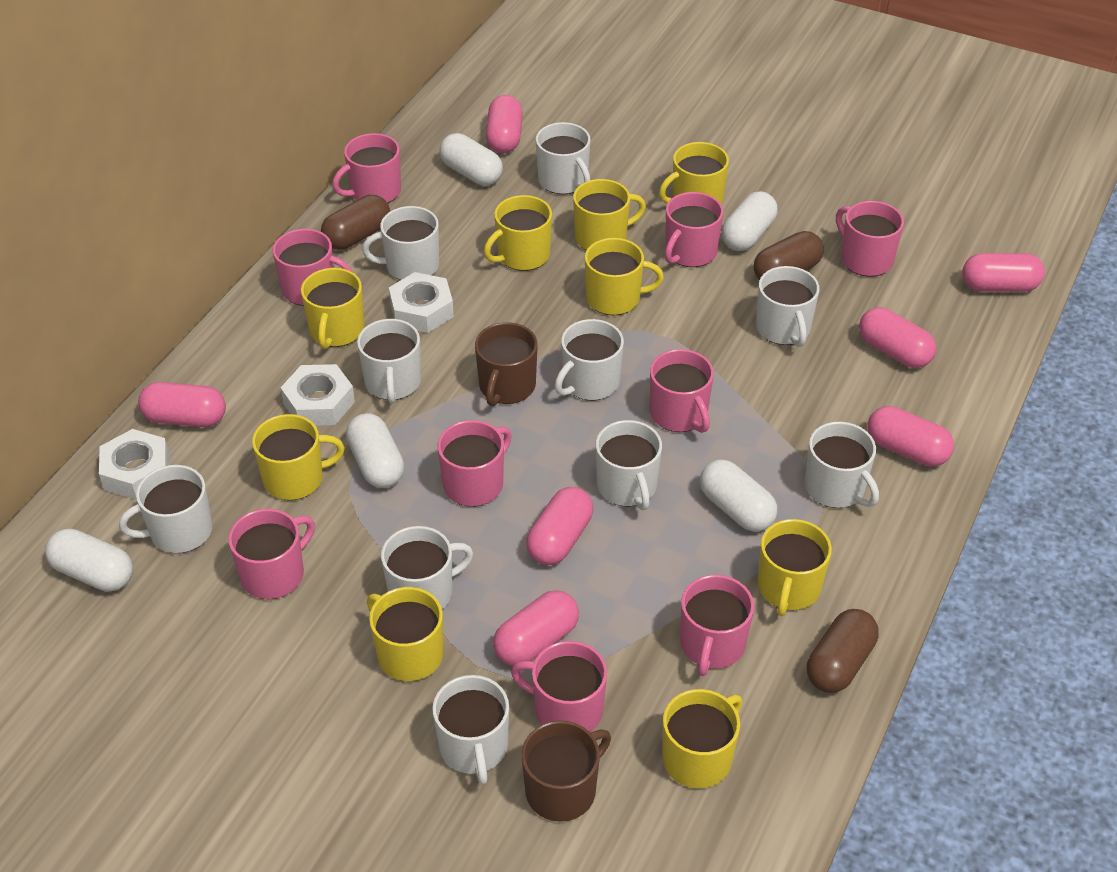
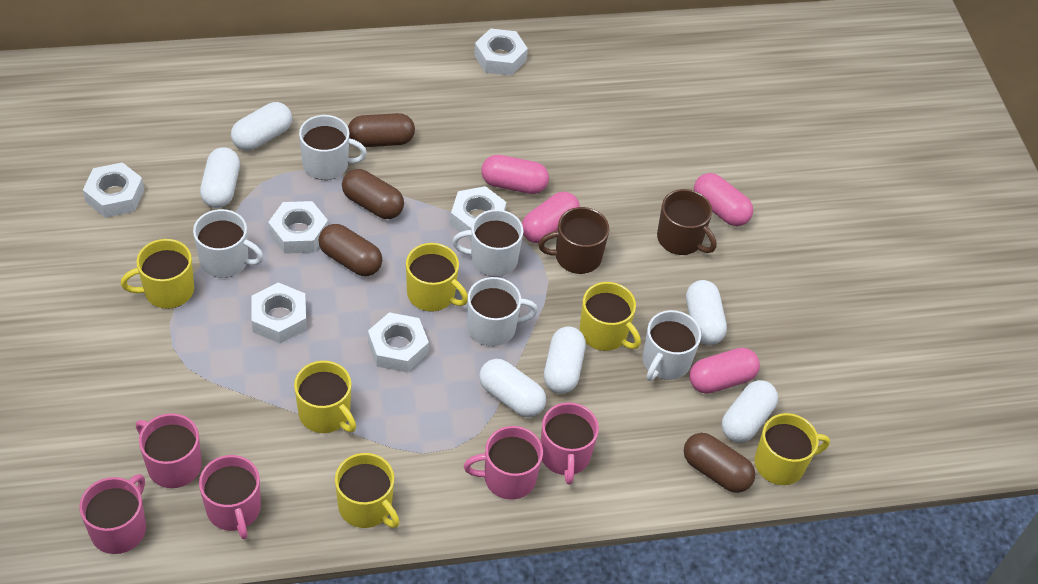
brown capsule: [321,195,390,250] [754,231,824,280] [807,609,879,693] = 3 -> [319,224,382,276] [342,169,404,219] [348,113,415,147] [684,433,755,493] = 4
pink capsule: [138,382,226,427] [486,95,523,153] [493,590,579,666] [526,487,593,565] [859,307,936,368] [867,406,954,466] [962,253,1045,292] = 7 -> [481,155,549,194] [522,192,580,243] [689,348,760,394] [694,173,753,226] = 4
pink mug: [228,509,315,599] [273,229,352,306] [332,133,401,203] [438,420,512,507] [511,641,607,732] [650,349,714,433] [665,192,723,267] [680,575,754,676] [836,201,904,276] = 9 -> [79,474,146,554] [136,413,201,488] [199,455,261,539] [464,426,543,500] [541,402,599,485] = 5
white capsule: [45,529,133,592] [346,413,404,488] [440,133,503,186] [700,459,777,532] [722,191,778,251] = 5 -> [200,147,240,208] [231,102,292,151] [479,359,546,417] [544,326,586,394] [686,280,727,345] [722,380,778,443] = 6
white mug: [119,465,213,553] [357,319,421,404] [362,206,439,280] [381,526,473,609] [432,675,509,785] [536,122,590,194] [555,319,624,401] [596,420,662,510] [756,266,819,347] [805,422,879,508] = 10 -> [193,209,264,278] [299,115,367,180] [452,209,524,277] [467,277,538,346] [643,310,701,381] = 5
white nut: [99,429,170,500] [281,364,355,426] [389,272,454,333] = 3 -> [83,162,144,218] [251,282,307,344] [268,201,328,254] [368,312,429,372] [450,186,506,240] [474,28,528,76] = 6
yellow mug: [252,414,345,500] [301,268,364,349] [367,587,443,681] [484,195,552,271] [573,179,646,251] [585,238,664,315] [659,142,729,205] [662,689,742,788] [758,519,832,616] = 9 -> [121,239,194,309] [294,361,356,433] [335,453,400,528] [406,243,468,311] [580,282,641,351] [755,413,830,485] = 6

